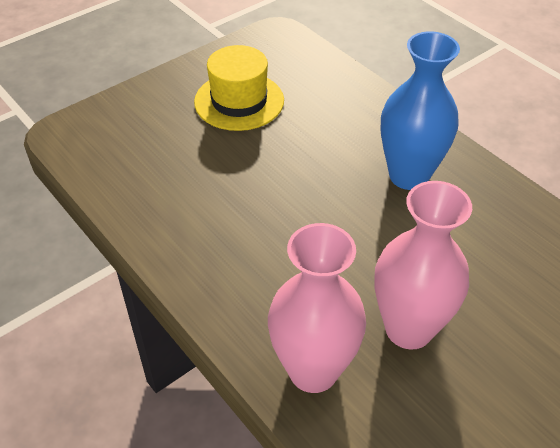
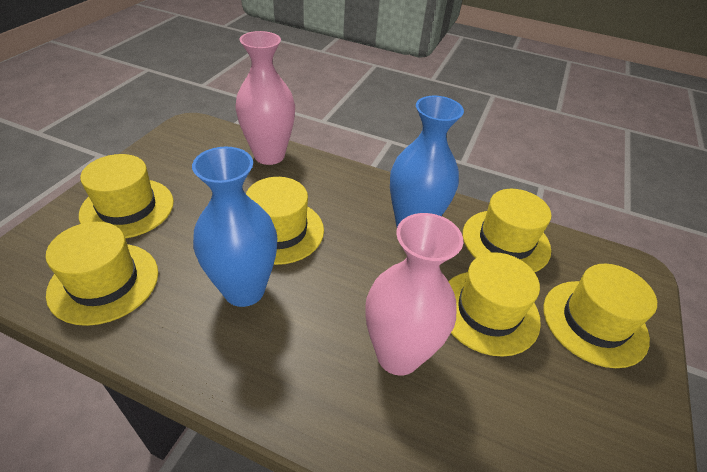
blue vase: [381,31,460,190] = 1 -> [192,147,277,307] [390,96,464,227] = 2
yellow hat: [194,45,284,131] = 1 -> [46,222,158,326] [79,154,174,239] [246,177,324,265] [448,252,541,357] [463,189,551,272] [544,264,657,368] = 6

